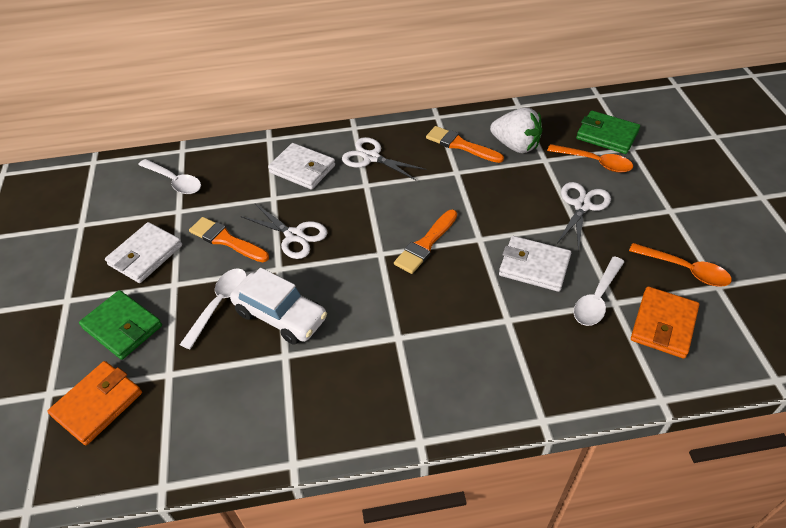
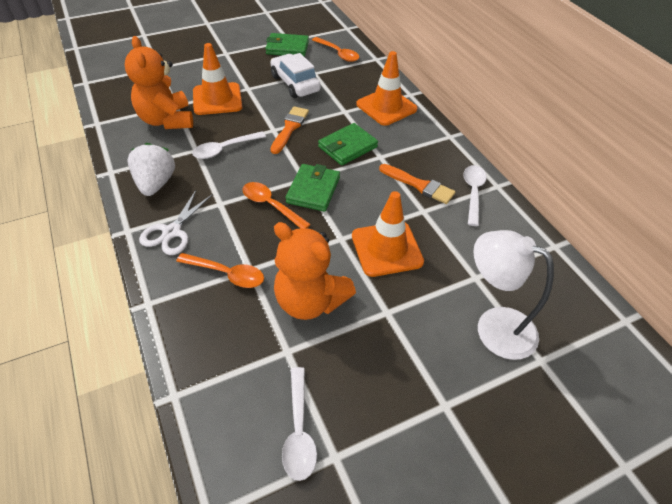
green wallet: [79,290,162,360] [576,111,640,154] = 2 -> [265,33,309,57] [286,164,340,212] [318,123,378,166] = 3
orange brush: [189,217,269,262] [394,210,457,274] [426,126,504,163] = 3 -> [270,106,309,154] [379,164,455,204] = 2
orange spoon: [547,144,633,173] [629,243,732,287] = 2 -> [176,253,264,288] [242,182,311,228] [312,37,359,62] = 3
orange teddy bear: none = 0 -> [125,36,193,129] [274,222,356,320] = 2
orange traffic cone: none = 0 -> [193,43,242,115] [352,191,424,277] [356,51,417,126] = 3
orange wallet: [47,361,142,445] [631,286,699,359] = 2 -> none = 0
white lamp: none = 0 -> [474,230,554,360] = 1
white scissors: [241,204,328,259] [342,137,426,181] [557,182,611,251] = 3 -> [139,190,213,255] = 1
white wallet: [105,222,182,283] [268,143,335,190] [499,236,571,292] = 3 -> none = 0

